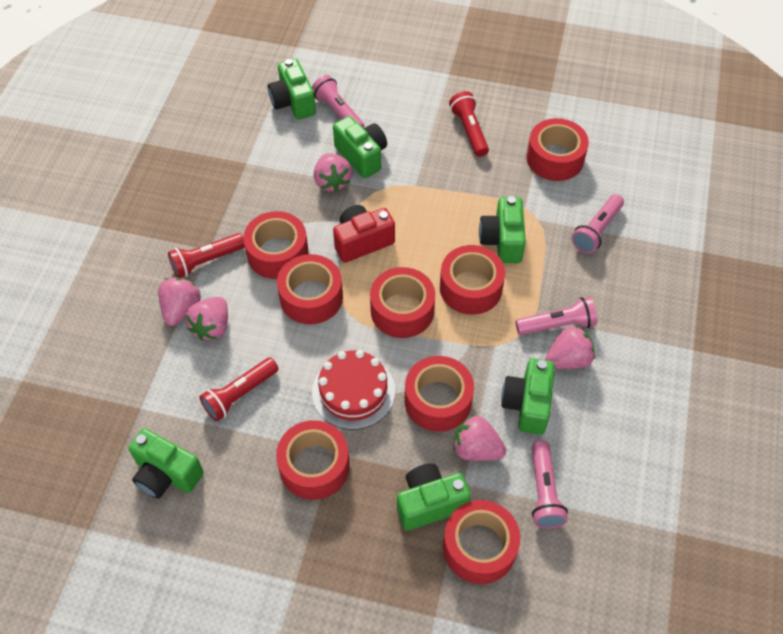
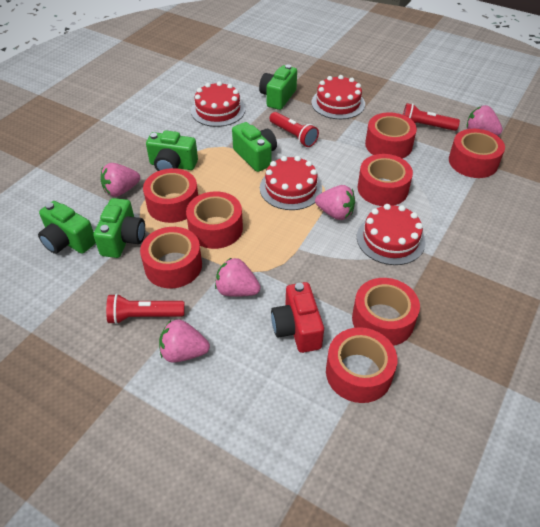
green camera: [129,428,204,499] [268,59,316,120] [333,116,387,178] [397,463,471,531] [479,196,526,263] [501,358,555,435] = 6 -> [38,201,96,254] [93,198,145,258] [146,130,198,171] [232,122,277,172] [259,64,297,110] = 5
pink flashlight: [312,75,365,128] [515,297,597,335] [532,440,568,529] [571,194,624,254] = 4 -> none = 0
red cake: [312,350,395,430] = 1 -> [191,81,245,127] [260,156,322,210] [311,75,365,119] [357,204,425,265] = 4

